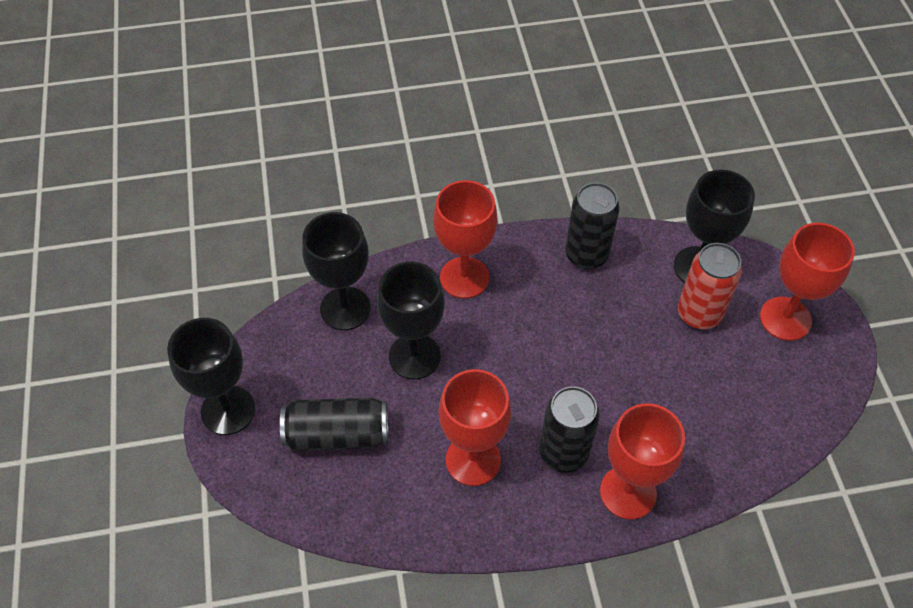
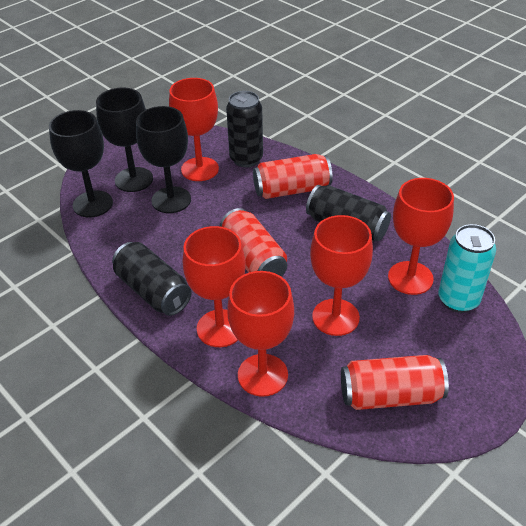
black goblet: [167,318,255,435] [302,212,371,330] [377,261,445,379] [674,170,755,283] = 4 -> [49,110,113,218] [96,88,153,192] [136,106,191,213] = 3
red can: [678,243,742,330] = 1 -> [220,208,287,277] [253,154,333,199] [341,355,449,410] = 3
red goblet: [433,180,498,299] [439,369,511,486] [600,403,685,519] [760,223,855,341] = 4 -> [169,78,219,181] [183,226,246,347] [227,271,294,397] [310,215,373,336] [388,178,454,295] = 5
turquoise can: none = 0 -> [438,224,496,313] = 1

